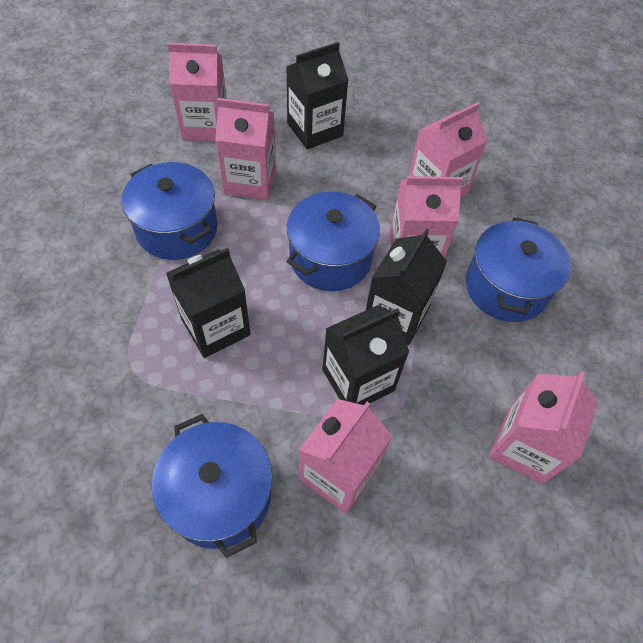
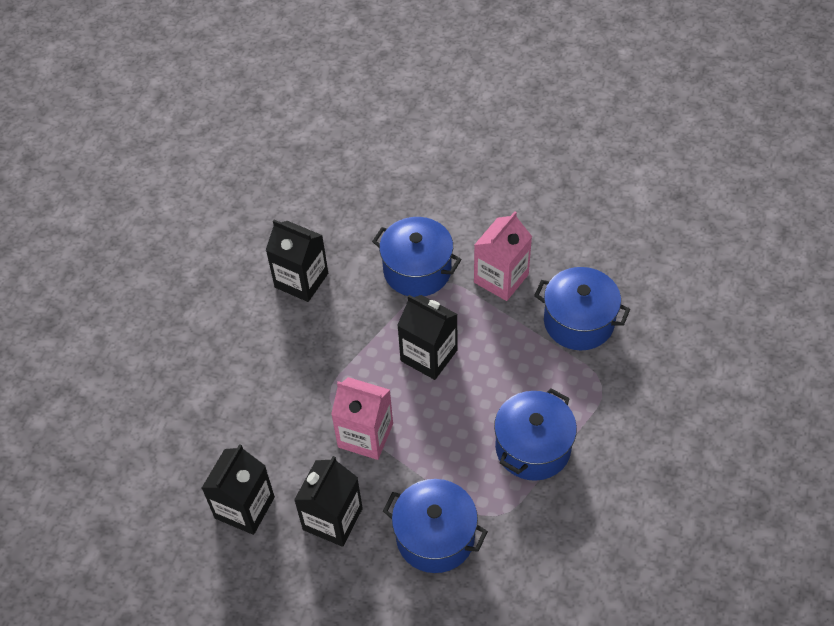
pink carton: [168,43,227,141] [215,98,276,200] [299,399,392,514] [390,176,463,258] [409,102,488,198] [489,371,598,484] = 6 -> [331,377,393,460] [474,211,532,301] = 2

